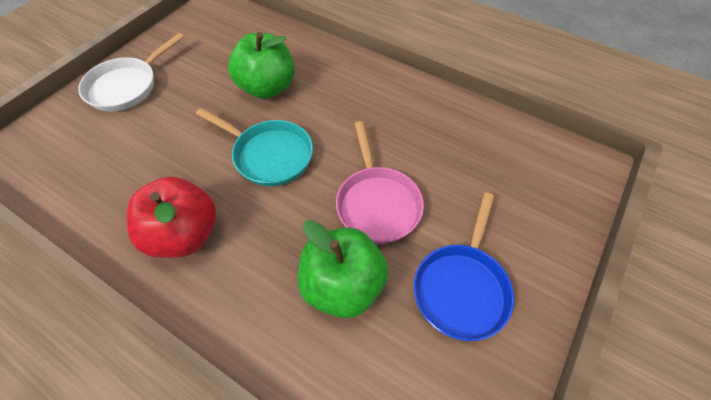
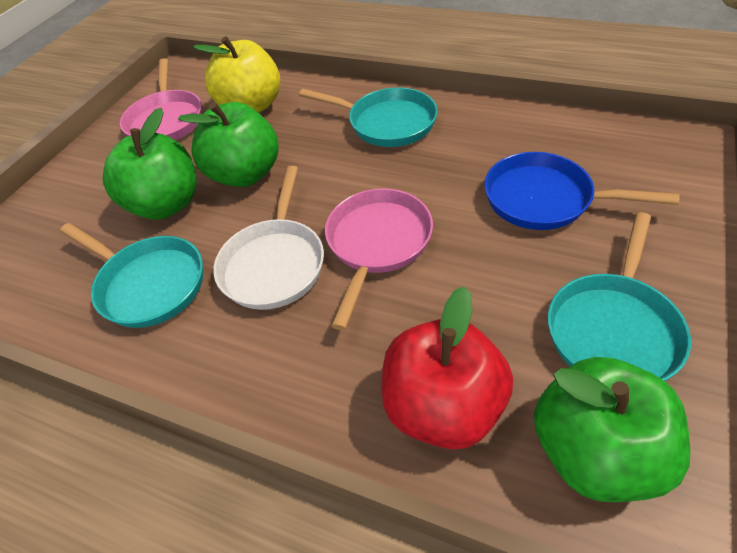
green apple: [228,32,295,99] [298,220,389,318] = 2 -> [103,108,197,220] [178,102,279,187] [534,357,690,502] = 3
pink pan: [336,121,424,244] = 1 -> [120,58,202,140] [325,188,433,330] = 2
turquoise pan: [196,108,313,186] = 1 -> [60,223,203,328] [299,88,438,147] [548,212,691,381] = 3
yellow apple: none = 0 -> [193,36,280,113] = 1

